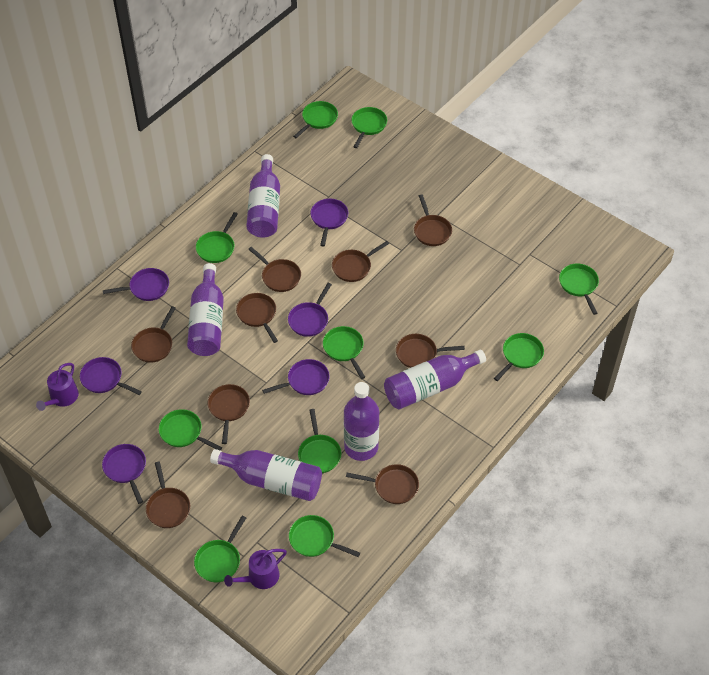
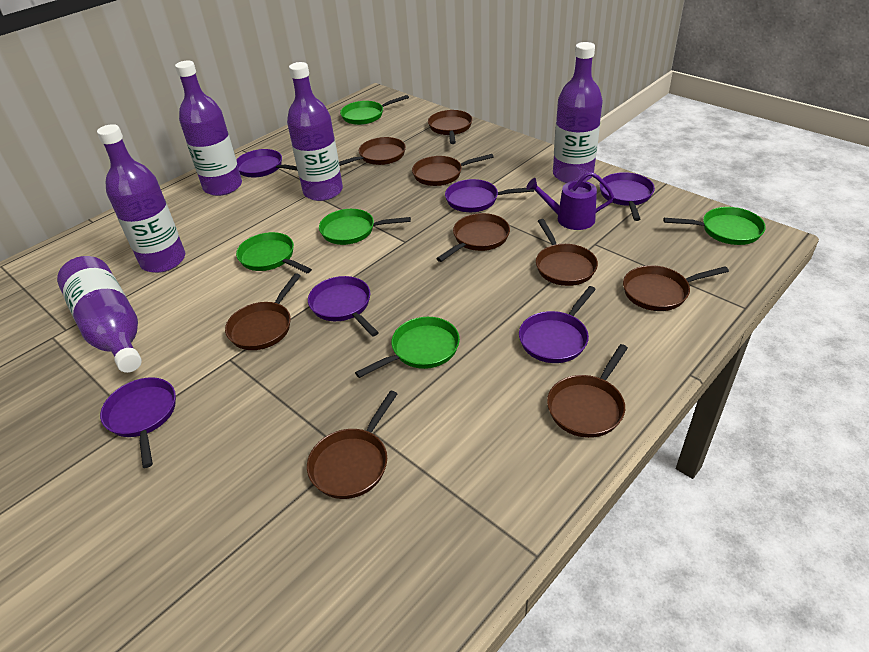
green pan: [159,409,222,451] [194,516,246,582] [196,212,238,263] [289,515,360,557] [293,101,338,138] [298,409,341,473] [323,326,365,379] [351,107,387,148] [494,333,544,381] [559,264,599,315] = 10 -> [236,232,312,273] [319,209,411,245] [340,95,409,125] [355,317,460,378] [664,207,766,245] = 5
purple watering can: [36,363,79,411] [224,549,287,589] = 2 -> [526,172,614,230] = 1

